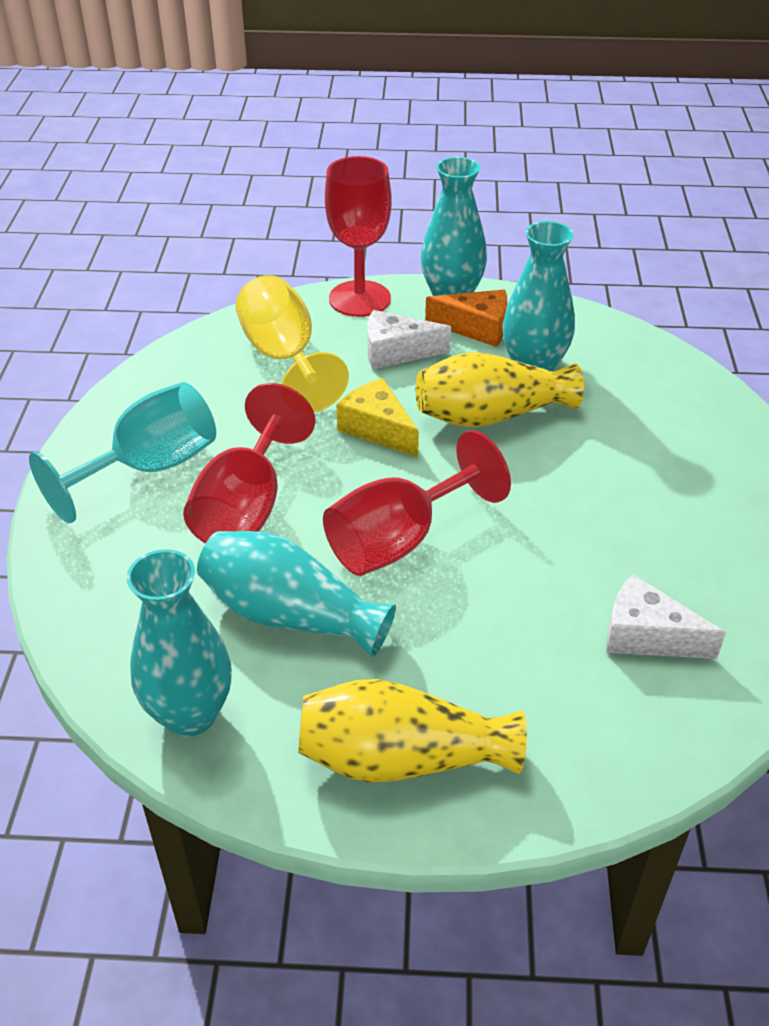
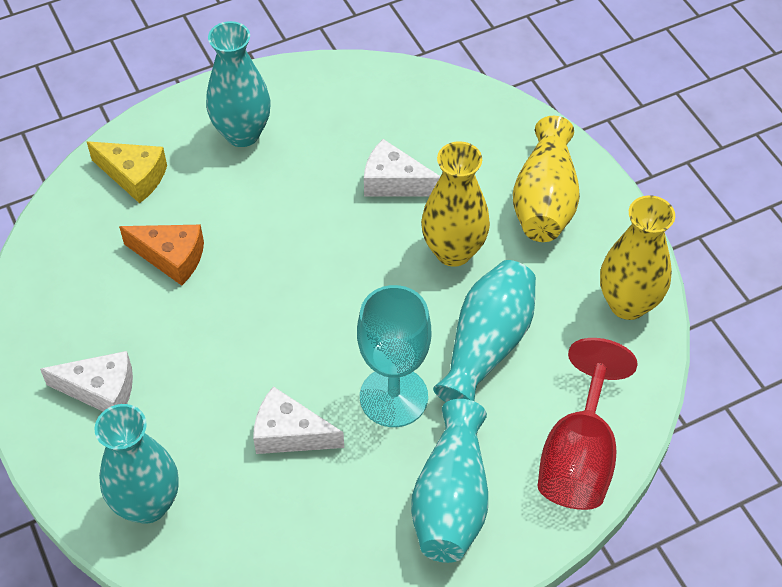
red goblet: [183,383,315,543] [323,430,511,576] [325,156,392,317] = 3 -> [538,338,638,510] = 1
white cheese: [367,310,451,369] [606,574,726,659] = 2 -> [40,351,133,411] [253,386,344,454] [364,139,441,197] = 3
yellow goblet: [236,275,349,413] = 1 -> none = 0
yellow vase: [298,679,527,782] [416,352,584,427] = 2 -> [421,141,490,267] [513,116,580,242] [600,195,675,320] = 3

